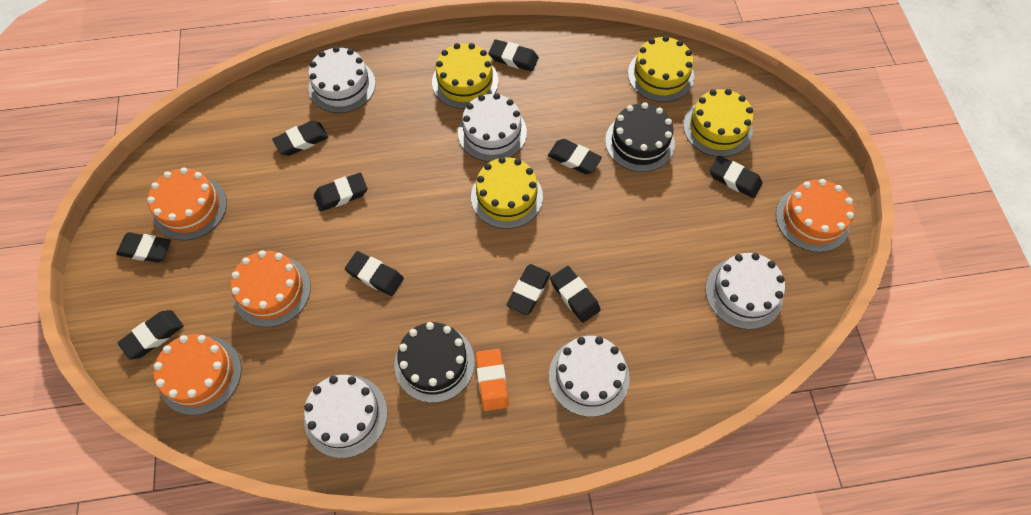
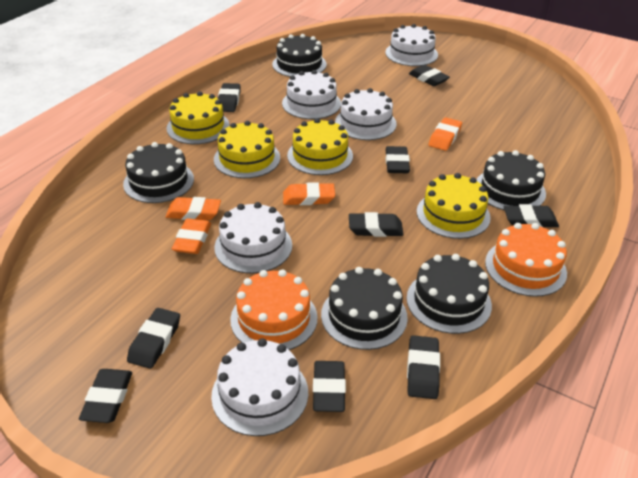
black cake: [394,322,475,403] [605,102,675,172] = 2 -> [123,142,194,203] [272,34,327,77] [321,267,408,350] [407,254,492,334] [476,150,546,210] = 5
black eraser: [116,232,171,263] [118,310,183,359] [272,121,328,156] [314,173,367,212] [345,251,404,296] [488,39,539,71] [507,264,551,315] [548,139,602,174] [550,266,601,323] [710,156,762,198] = 10 -> [79,369,132,423] [127,308,180,369] [218,83,241,112] [313,361,346,412] [349,212,404,237] [386,146,410,173] [407,335,440,399] [409,65,450,86] [503,204,559,227] = 9
orange cake: [147,167,227,240] [154,334,242,415] [231,250,311,327] [776,179,854,252] = 4 -> [230,269,318,350] [485,223,567,297] = 2
orange eraser: [476,349,509,411] = 1 -> [165,197,221,220] [172,219,211,254] [283,182,335,205] [429,117,462,151] = 4

